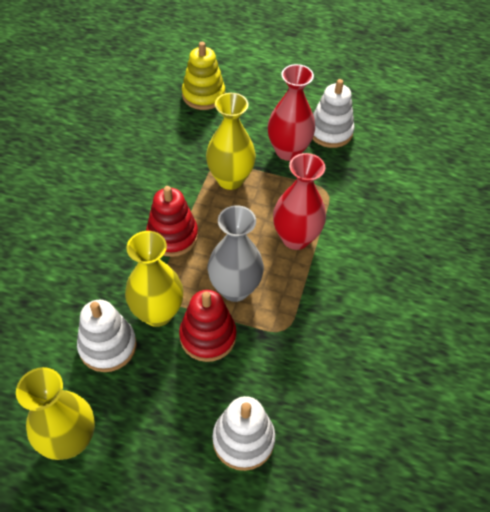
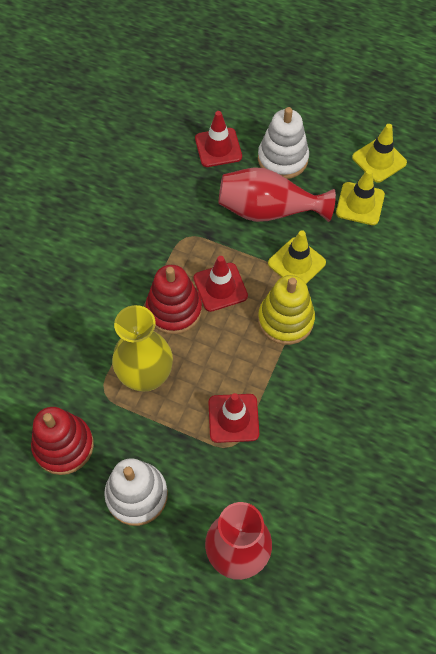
grey vase: [208,205,264,302] = 1 -> none = 0
red traffic cone: none = 0 -> [193,256,248,312] [195,111,242,167] [208,393,259,443] = 3
white stacking toy: [77,300,136,372] [212,396,275,471] [313,79,355,148] = 3 -> [104,458,168,526] [258,107,309,179] = 2
yellow traffic cone: none = 0 -> [268,230,326,284] [336,169,385,225] [352,124,407,183] = 3
yellow vase: [16,367,95,460] [125,231,183,327] [206,93,256,190] = 3 -> [112,305,173,392] = 1

